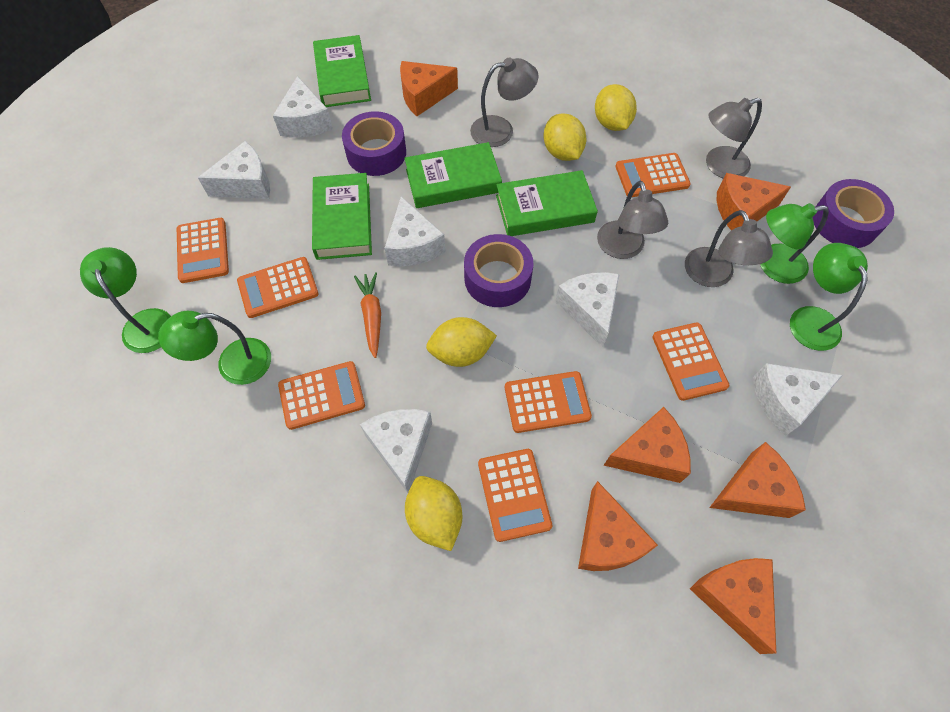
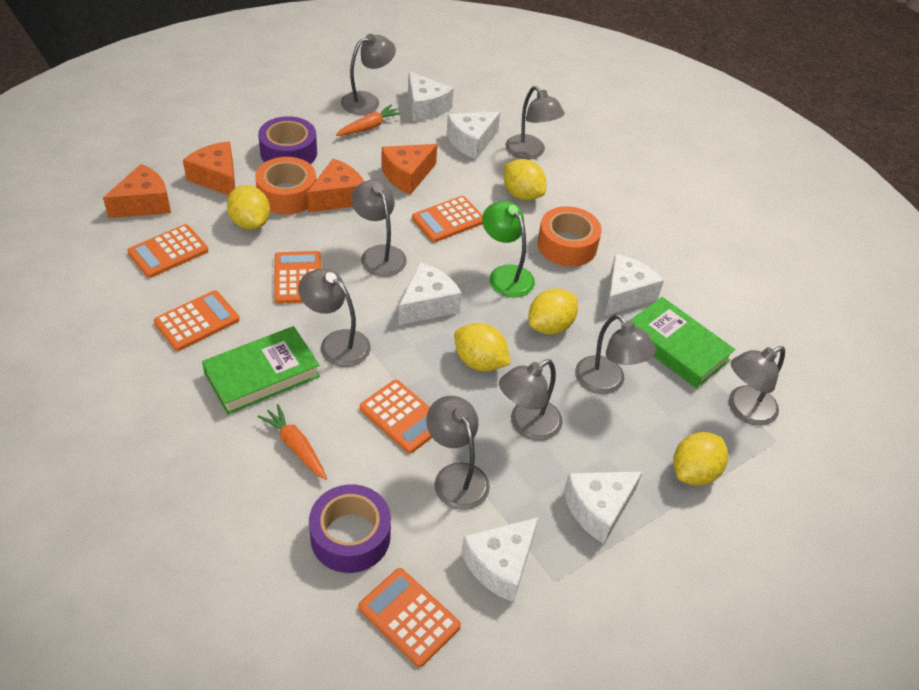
green book: [312,173,372,260] [313,35,371,107] [404,142,502,208] [496,170,598,236] = 4 -> [202,326,320,415] [629,297,735,389] = 2
green lamp: [80,247,171,353] [158,311,271,385] [760,203,829,284] [790,243,868,351] = 4 -> [482,201,535,298] = 1
grey lamp: [470,58,538,147] [597,181,668,259] [685,210,773,287] [706,98,762,179] = 4 -> [298,268,371,367] [341,34,396,115] [351,180,407,277] [426,396,490,510] [499,359,563,441] [506,86,565,159] [575,314,656,394] [729,346,785,426] = 8
orange calculator: [177,218,229,283] [237,257,319,318] [278,361,365,430] [478,449,552,542] [505,371,592,433] [615,153,691,197] [652,322,729,401] = 7 -> [127,224,208,278] [154,290,240,351] [274,251,321,304] [358,568,461,667] [360,380,432,453] [412,196,483,242] = 6
orange carrot: [354,272,381,358] = 1 -> [258,404,327,480] [336,105,402,136] = 2
orange cheese: [400,61,458,116] [578,481,658,571] [604,407,691,483] [690,558,776,654] [709,442,806,518] [717,173,791,230] = 6 -> [103,164,171,218] [183,142,235,195] [307,159,364,212] [382,144,437,195] = 4
orange tape: none = 0 -> [255,157,316,215] [537,206,602,267] = 2
purple tape: [342,111,406,176] [464,234,533,307] [812,179,894,248] = 3 -> [258,116,317,164] [309,484,391,573] = 2
yellow lemon: [405,476,462,551] [426,317,497,367] [543,113,586,161] [595,84,637,131] = 4 -> [227,185,270,230] [454,323,511,371] [503,159,546,200] [529,289,578,334] [673,432,728,486] = 5

